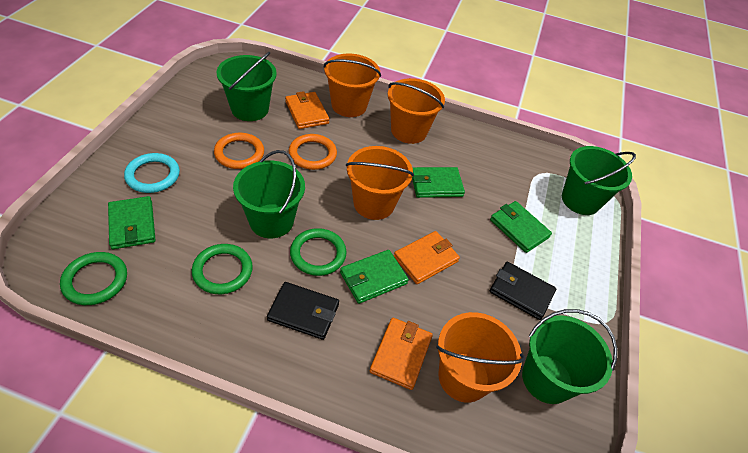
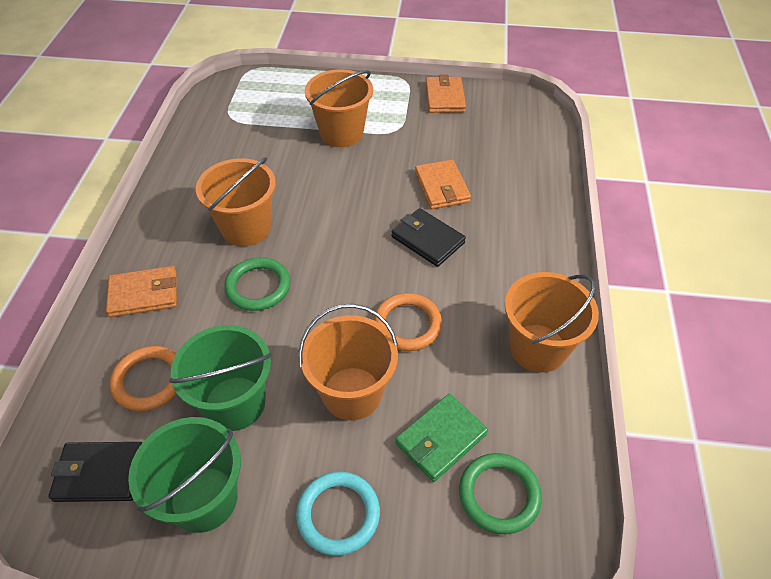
green bucket: [217,52,277,121] [233,150,305,238] [522,309,617,404] [562,146,636,215] = 4 -> [128,417,241,533] [169,325,272,431] = 2
green ring: [60,252,127,305] [192,244,253,294] [290,228,346,276] = 3 -> [224,257,290,311] [459,453,542,534] = 2
green wallet: [108,196,155,249] [340,250,409,304] [412,167,465,198] [490,201,552,253] = 4 -> [395,394,488,482] = 1

